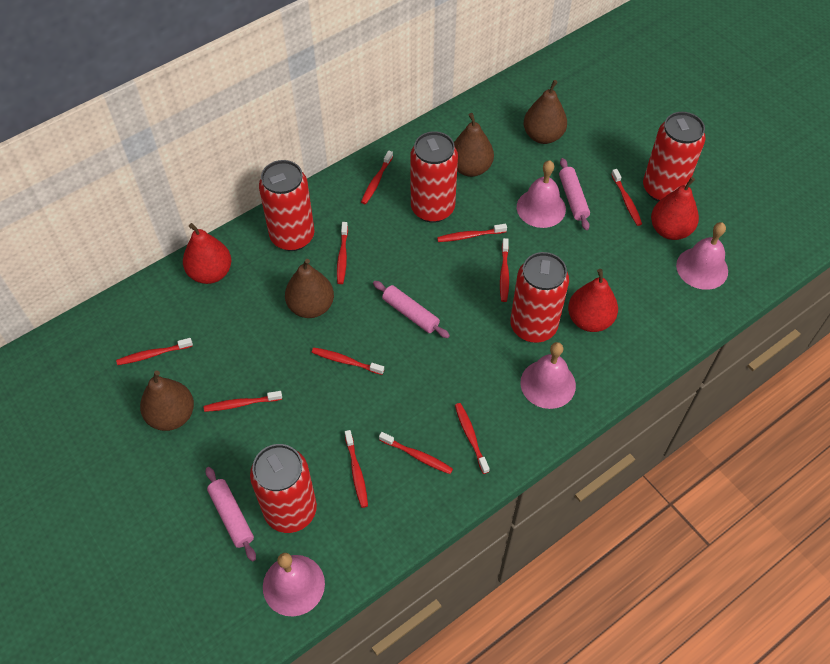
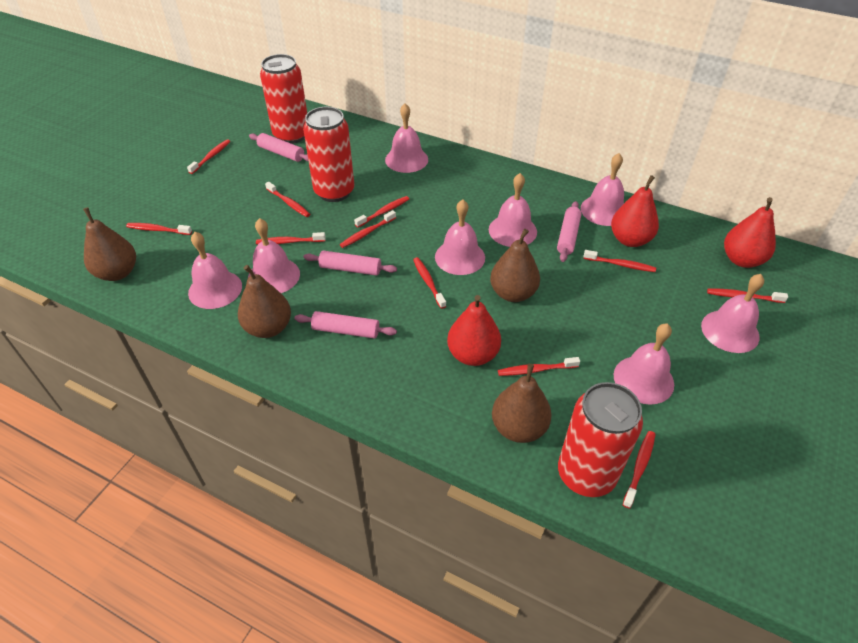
pink bell: [263,553,325,616] [517,160,566,228] [520,342,576,409] [676,222,728,290] = 4 -> [188,232,242,309] [248,218,300,293] [385,103,428,173] [435,199,485,275] [489,173,537,247] [581,153,624,226] [614,324,674,405] [701,274,764,353] = 8
pink rolling pin: [206,467,256,561] [373,281,450,338] [559,158,590,230] = 3 -> [249,133,309,162] [294,311,397,339] [303,250,397,276] [557,201,582,262] = 4
red can: [250,444,317,533] [259,160,315,251] [410,131,458,223] [510,252,569,343] [643,112,706,202] = 5 -> [260,54,307,144] [303,107,354,202] [558,382,643,497] = 3

